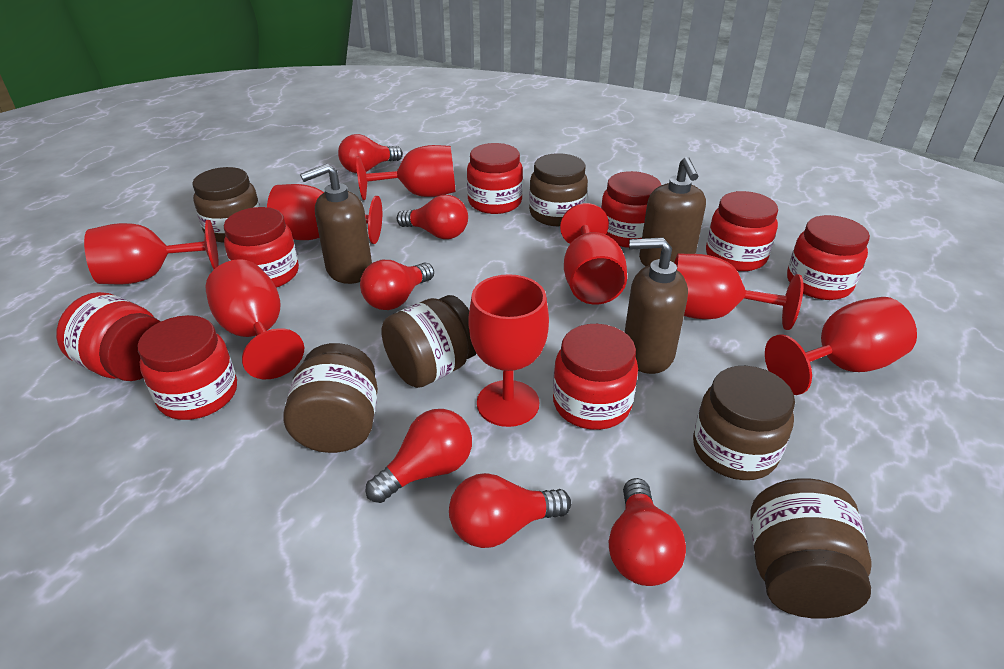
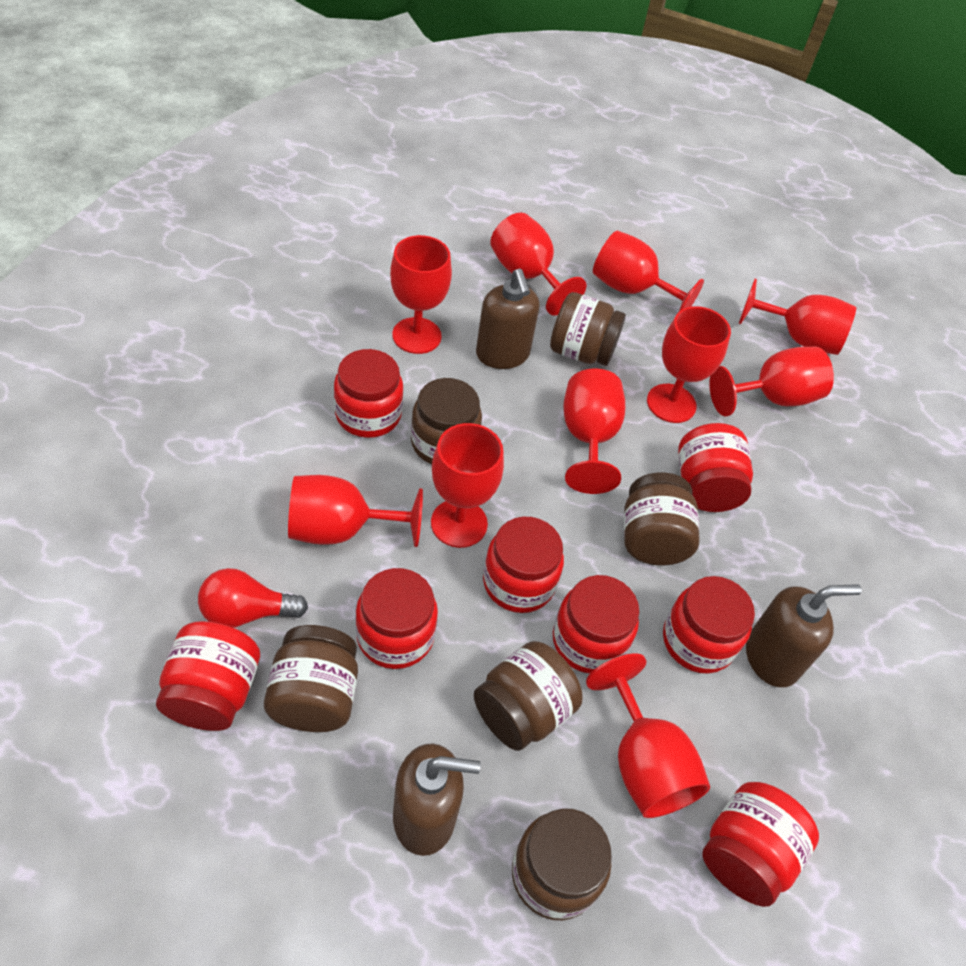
red goblet: [84,220,219,284] [206,259,304,379] [267,184,382,244] [356,145,456,200] [468,274,549,427] [560,203,627,305] [674,253,803,330] [765,297,917,395] = 8 -> [288,475,423,547] [390,235,452,354] [431,423,504,548] [490,213,587,315] [563,369,625,494] [586,653,710,818] [593,230,704,311] [647,306,731,423] [709,346,834,416] [739,279,856,355] = 10
red light bulb: [338,134,403,173] [360,260,434,310] [366,409,472,503] [397,195,468,239] [449,473,571,548] [609,478,686,586] = 6 -> [198,568,308,628] = 1

